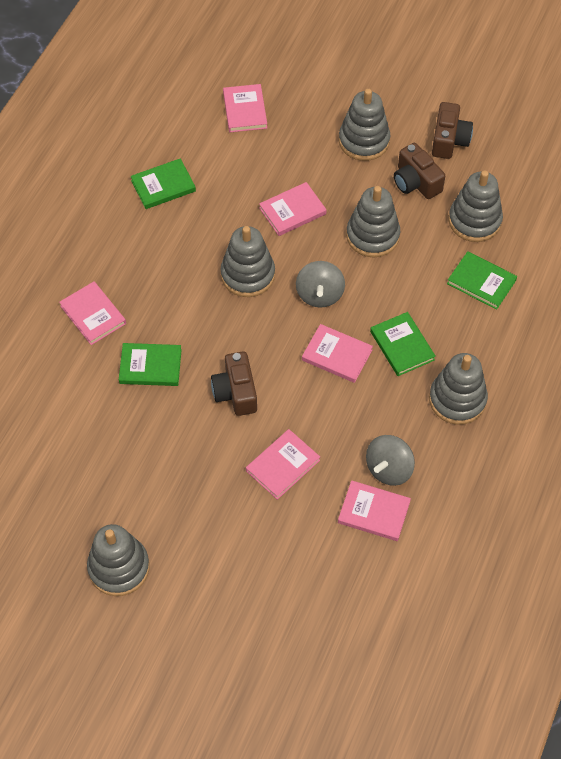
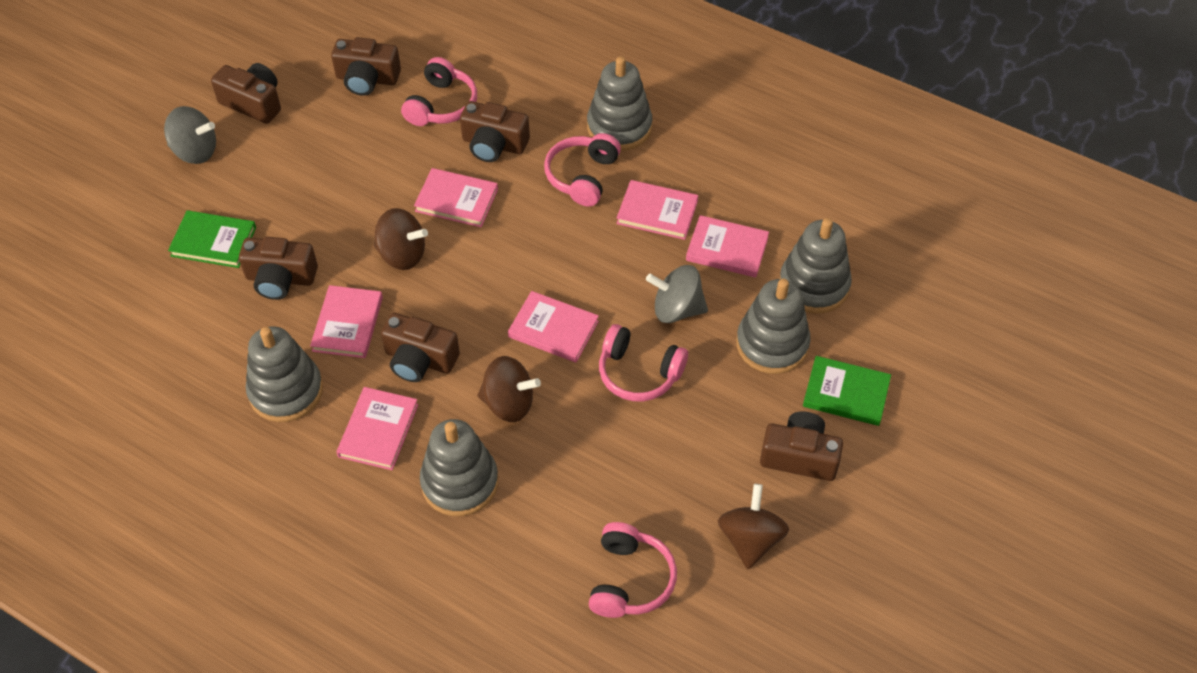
brown camera: [211,351,257,416] [394,143,445,199] [432,102,473,159] = 3 -> [211,63,281,124] [239,237,318,300] [331,37,401,96] [381,313,460,382] [460,101,530,162] [760,412,843,481] = 6
brown spinning top: none = 0 -> [374,208,428,270] [477,356,541,422] [718,484,789,569] = 3
green book: [119,343,182,386] [131,158,196,209] [370,312,436,376] [447,251,517,310] = 4 -> [168,210,256,268] [803,356,891,426] = 2
grey stacking toy: [87,524,150,596] [220,226,275,297] [339,89,390,161] [346,186,400,257] [429,353,488,425] [449,170,503,242] = 6 -> [246,326,323,422] [420,419,498,516] [587,56,652,151] [736,279,811,374] [780,218,852,314] = 5
pink headphones: none = 0 -> [401,57,477,126] [544,133,621,206] [589,522,677,618] [599,324,688,401] = 4

